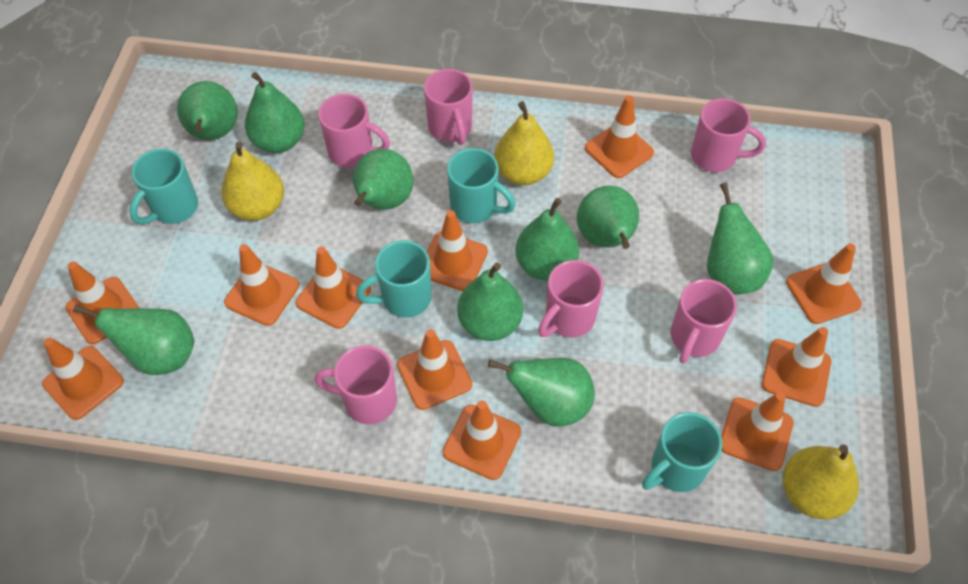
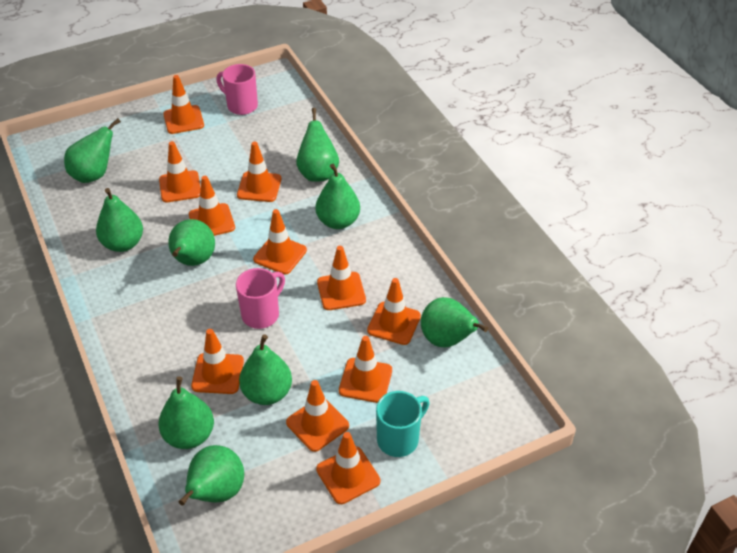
pink mug: [314,345,397,424] [318,94,390,168] [424,69,473,145] [538,260,604,337] [671,279,737,363] [691,98,766,172] = 6 -> [216,64,258,115] [236,268,285,329] = 2
turquoise mug: [129,149,198,225] [356,240,432,318] [447,148,515,223] [642,412,722,492] = 4 -> [376,391,430,457] = 1
yellow pear: [221,142,284,221] [494,101,554,185] [782,445,859,519] = 3 -> none = 0

